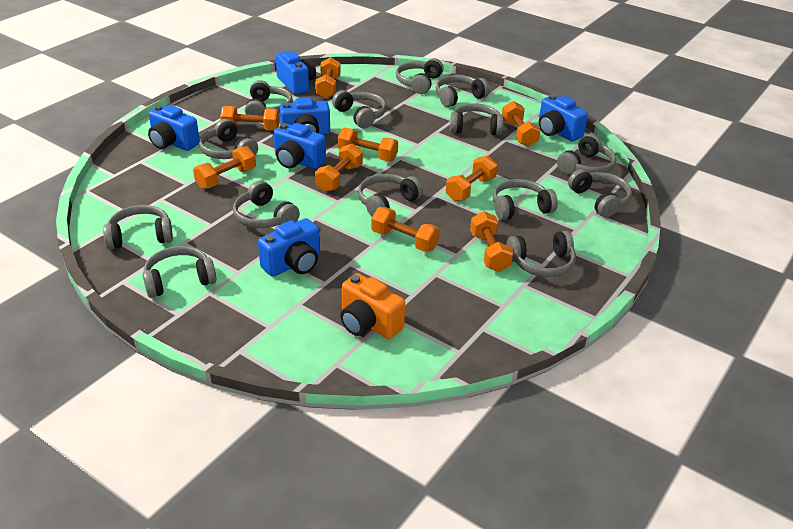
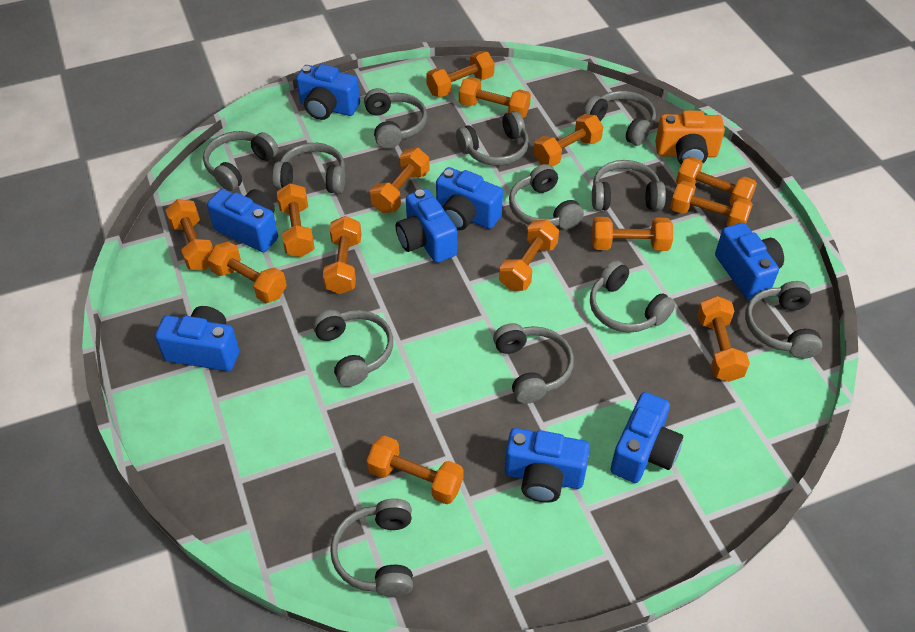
blue camera: [148,105,199,151] [258,218,320,277] [273,123,326,169] [276,51,316,94] [279,97,330,135] [539,94,588,142] = 6 -> [155,306,239,371] [207,189,278,252] [296,64,360,120] [396,188,457,263] [436,167,503,230] [505,428,590,503] [610,392,683,483] [715,223,784,301] = 8
grey headphones: [103,205,173,250] [143,246,216,298] [199,119,258,159] [233,181,300,228] [245,80,293,116] [332,90,386,128] [358,174,423,216] [396,58,444,94] [436,75,489,107] [450,104,504,135] [493,179,558,220] [506,231,576,277] [557,134,616,174] [568,169,632,217] = 14 -> [203,131,279,191] [272,143,345,194] [313,310,393,387] [330,498,413,597] [364,88,427,149] [456,111,529,166] [493,323,574,404] [509,164,584,229] [583,91,656,146] [590,260,675,333] [592,160,666,211] [745,281,823,359] = 12
orange dumbbell: [193,146,256,189] [220,106,280,131] [315,57,341,99] [315,143,363,192] [338,128,398,162] [371,207,440,252] [446,156,497,201] [470,211,513,272] [502,101,541,147] = 9 -> [165,199,213,270] [207,241,287,303] [277,183,315,257] [323,216,362,294] [367,436,464,504] [370,148,430,213] [426,51,495,97] [459,77,531,118] [499,220,559,291] [534,114,603,167] [592,217,673,251] [670,181,753,227] [676,157,757,206] [697,296,750,382] = 14

